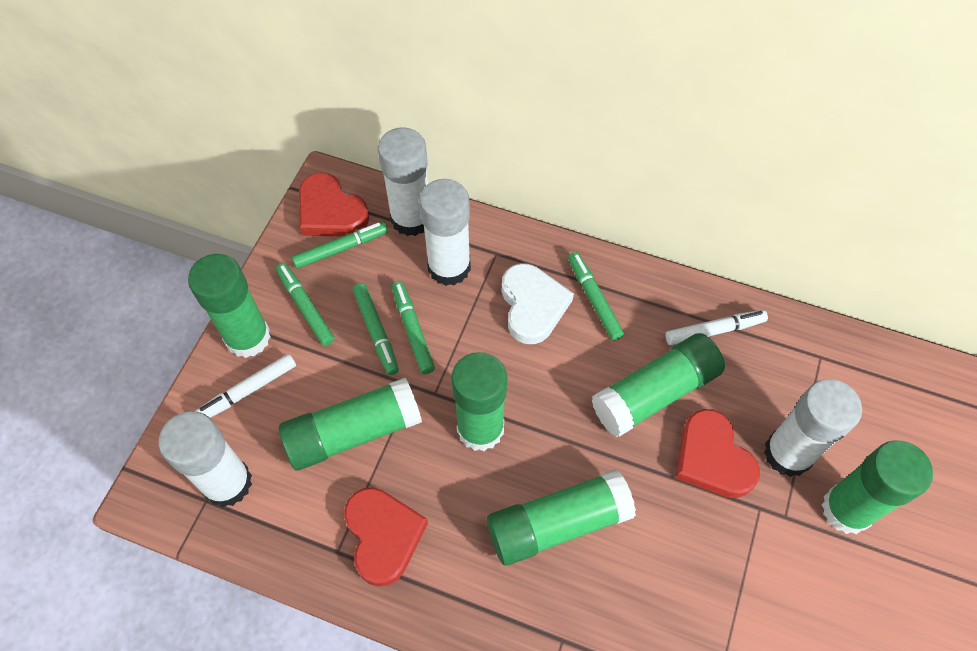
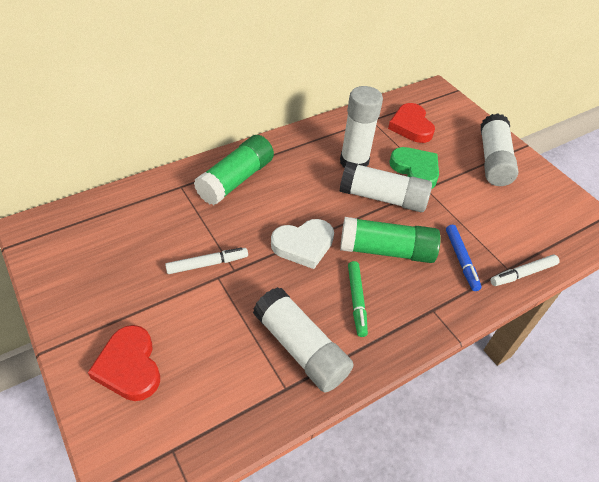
blue marker: none = 0 -> [446,225,482,291] = 1
green glue stick: [188,254,270,358] [279,378,422,470] [451,352,507,451] [487,469,636,566] [592,333,725,437] [822,440,933,534] = 6 -> [194,135,274,205] [340,217,441,263] = 2
green heart: none = 0 -> [389,147,439,189] = 1
green marker: [276,263,334,346] [292,222,388,269] [353,283,399,375] [392,281,435,374] [568,252,624,341] = 5 -> [348,261,368,337] = 1
red heart: [299,173,369,236] [344,487,428,587] [676,409,760,498] = 3 -> [88,325,160,401] [388,103,435,143] = 2

